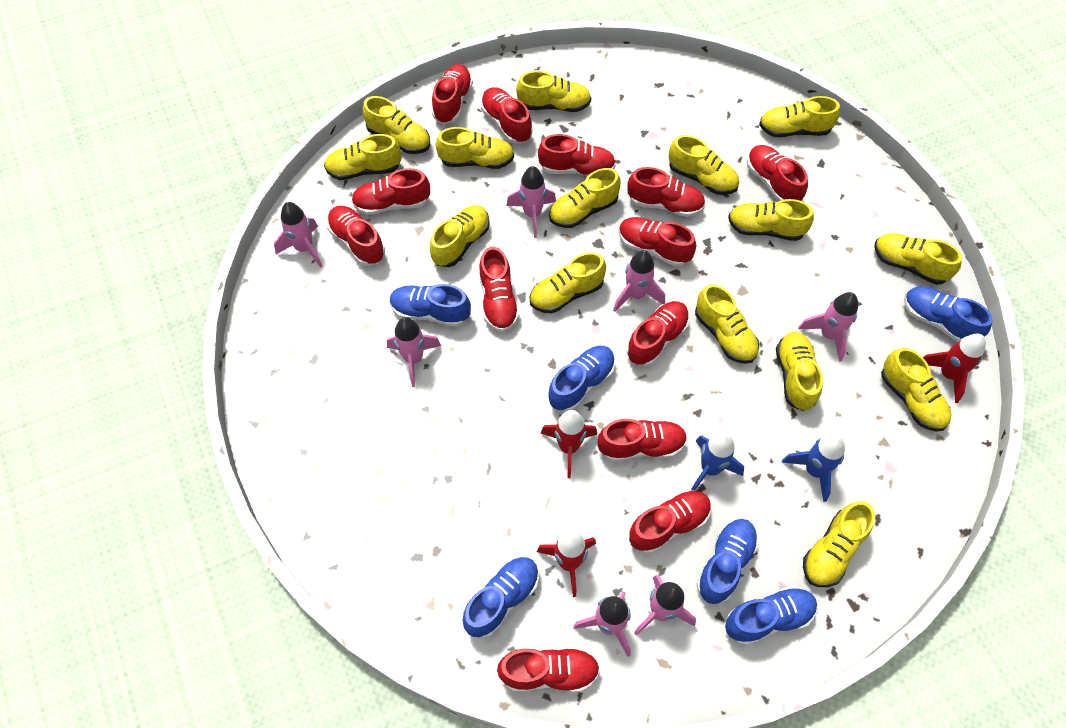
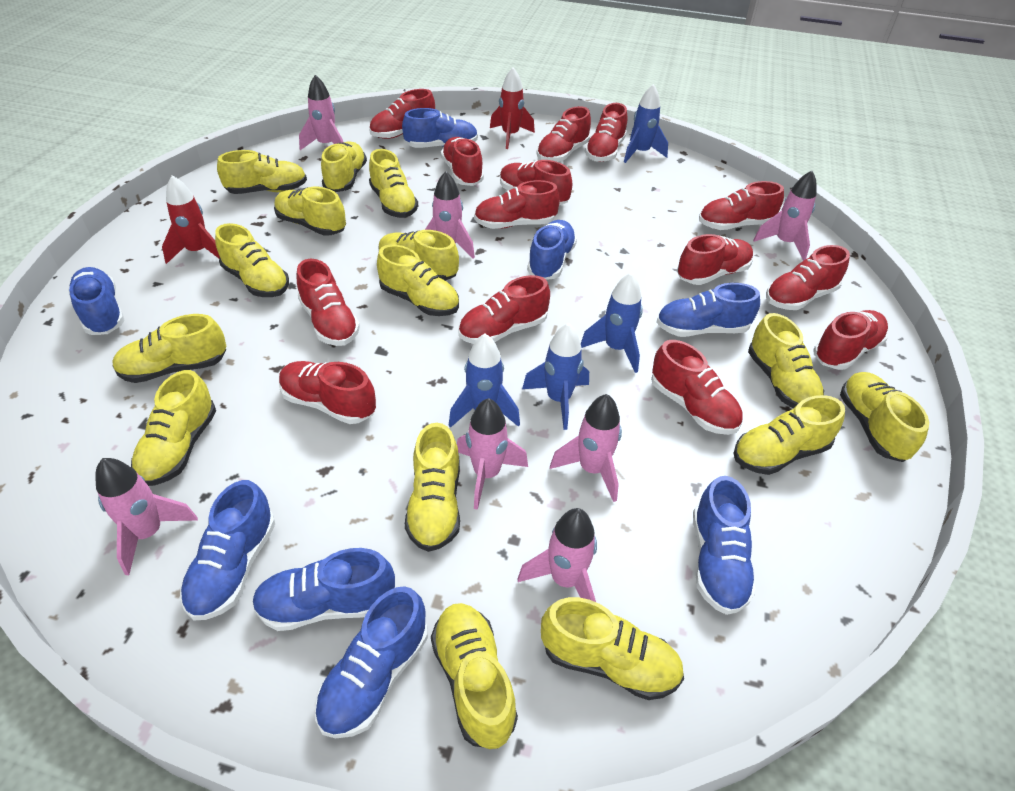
blue rocket: [691,433,744,491] [782,434,845,502] = 2 -> [449,334,520,428] [522,323,589,430] [581,273,643,373] [624,84,668,163] = 4
blue shoe: [390,284,471,327] [463,557,539,638] [548,346,615,412] [696,519,759,604] [725,586,817,646] [904,287,993,341] = 6 -> [68,267,125,335] [180,480,275,620] [252,548,395,631] [314,586,428,739] [402,108,478,148] [527,220,577,280] [657,283,760,337] [693,476,757,615] = 8
red rocket: [537,531,596,597] [540,410,597,478] [923,334,986,403] = 3 -> [162,175,220,264] [490,67,535,149] = 2
red shoe: [327,206,385,266] [351,168,430,215] [432,64,473,124] [479,247,520,332] [481,87,532,144] [497,647,600,692] [538,134,616,176] [598,419,687,462] [619,217,696,267] [627,167,705,217] [627,301,690,366] [629,490,711,554] [747,145,808,201] = 13 -> [279,361,376,424] [296,258,360,346] [369,89,435,139] [441,137,484,186] [458,275,550,344] [474,180,560,229] [500,160,572,205] [537,106,591,162] [585,103,627,162] [651,340,742,435] [677,234,753,285] [699,181,784,230] [766,245,850,310] [813,310,888,370] = 14

